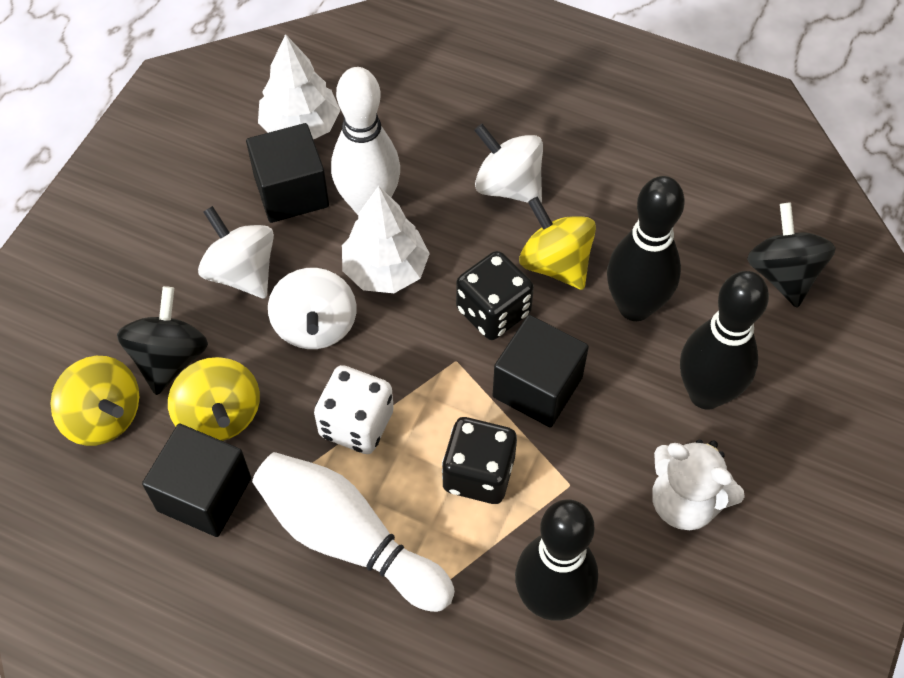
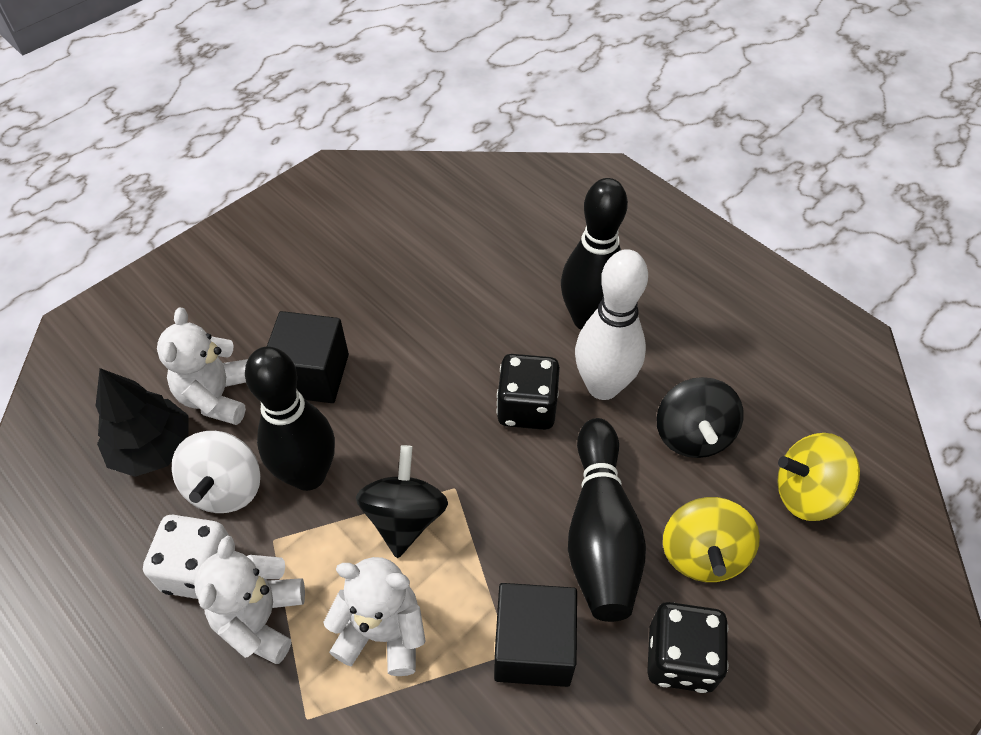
black cube: [142,424,251,537] [246,123,329,223] [493,315,589,427] = 3 -> [267,311,349,403] [494,583,577,687] = 2
black tree: none = 0 -> [96,368,189,477] = 1
white bowling pin: [252,452,455,612] [331,67,400,215] = 2 -> [575,249,648,400] = 1
white spinning top: [198,206,274,298] [268,268,356,349] [474,124,543,203] = 3 -> [172,431,260,513] = 1
white teddy bear: [653,440,745,530] = 1 -> [157,308,248,425] [194,536,305,664] [323,557,426,676] = 3
white tree: [258,34,340,140] [342,186,430,293] = 2 -> none = 0
yellow spinning top: [51,356,139,446] [168,357,260,441] [519,197,596,290] = 3 -> [663,497,760,582] [777,433,860,521] = 2

